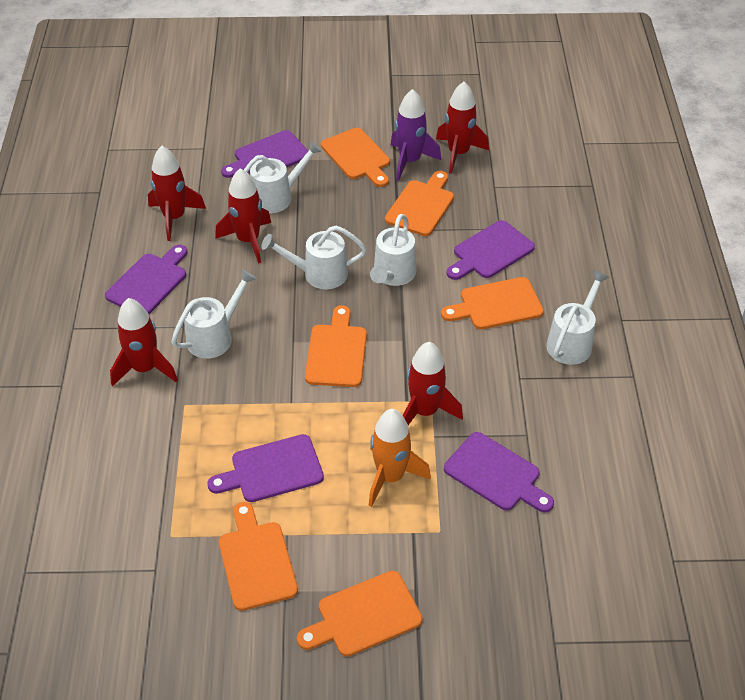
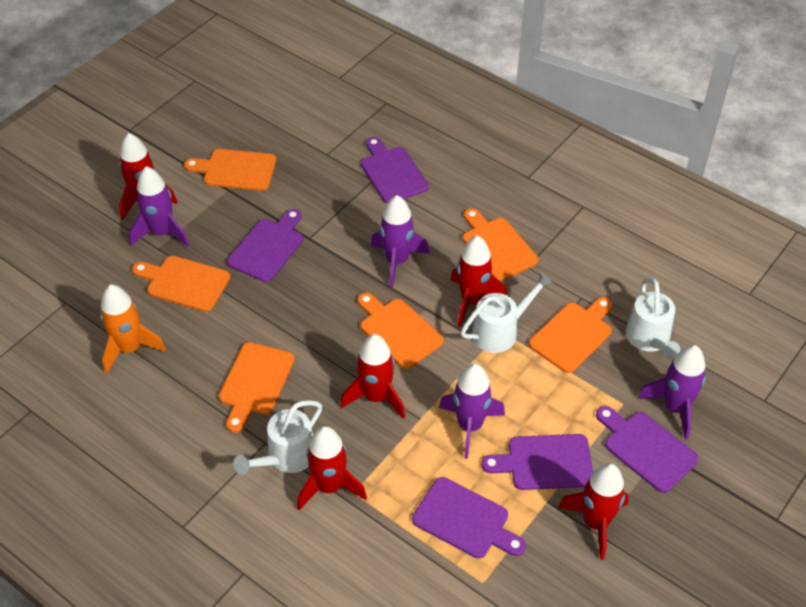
purple rocket: [391,89,441,181] = 1 -> [129,166,189,247] [371,195,430,288] [439,364,505,459] [638,345,706,440] = 4
white watering can: [171,269,257,359] [244,140,322,213] [261,226,367,289] [370,214,417,286] [546,270,609,365] = 5 -> [233,400,322,475] [461,272,553,353] [625,278,680,359] = 3

